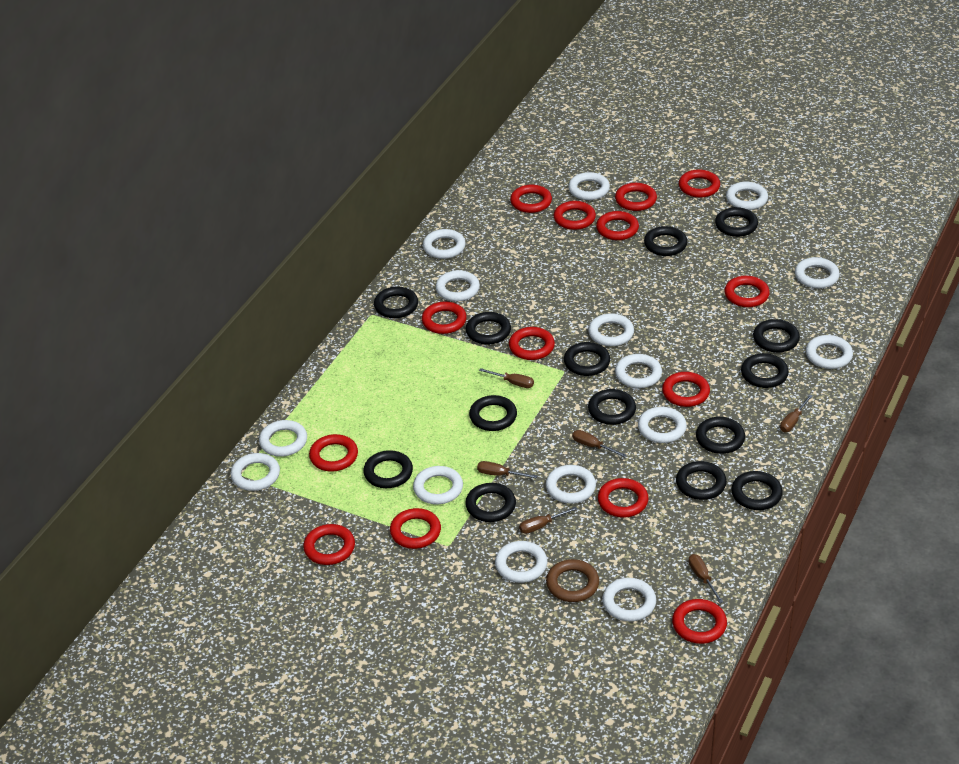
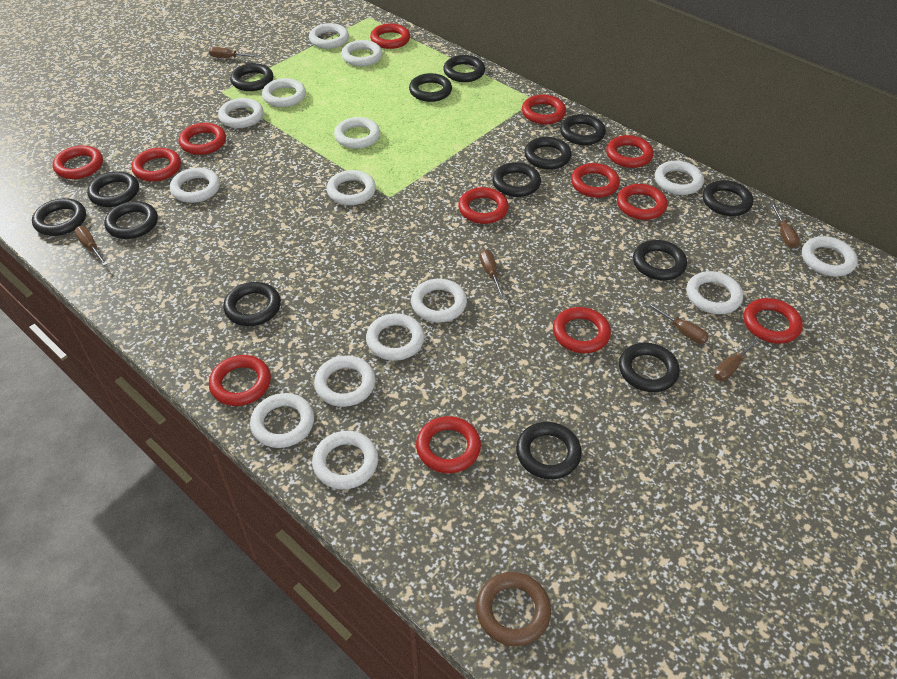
red ring: [303,524,355,565] [309,434,358,472] [390,508,441,549] [422,302,467,334] [509,327,555,360] [510,185,552,213] [554,201,596,230] [596,211,639,240] [598,478,648,518] [615,183,657,211] [662,372,710,407] [672,599,727,644] [679,169,720,198] [724,276,770,307] = 14 -> [53,145,103,179] [132,148,181,182] [179,123,226,155] [209,355,271,406] [370,23,410,49] [416,416,481,473] [458,187,509,224] [522,95,566,124] [553,307,611,353] [571,163,620,198] [606,135,654,168] [617,184,667,220] [744,298,803,344] = 13

